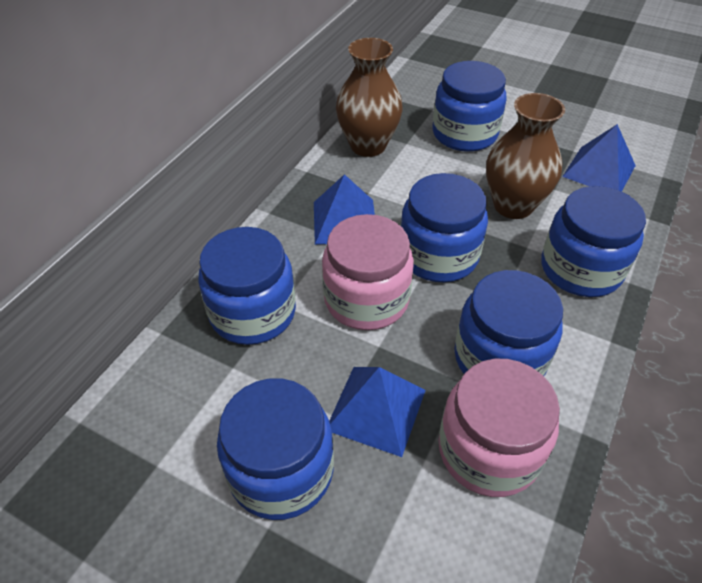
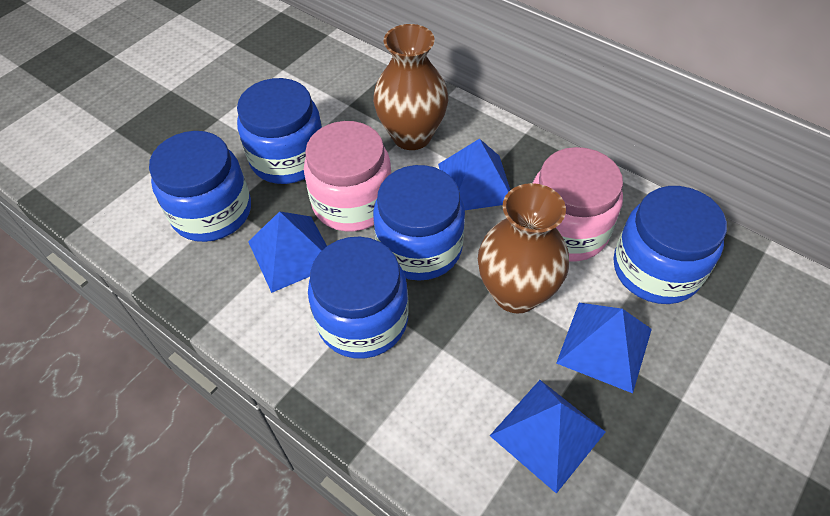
blue jar: [198,227,296,345] [217,378,334,520] [401,173,488,282] [432,61,506,152] [454,270,563,376] [541,186,646,297] = 6 -> [149,131,251,242] [237,78,322,184] [308,236,409,359] [373,165,465,281] [613,186,727,304] = 5
blue pyramid: [314,174,375,245] [329,367,426,457] [562,124,636,192] = 3 -> [248,211,327,293] [438,139,510,210] [490,380,606,494] [556,303,652,393] = 4

